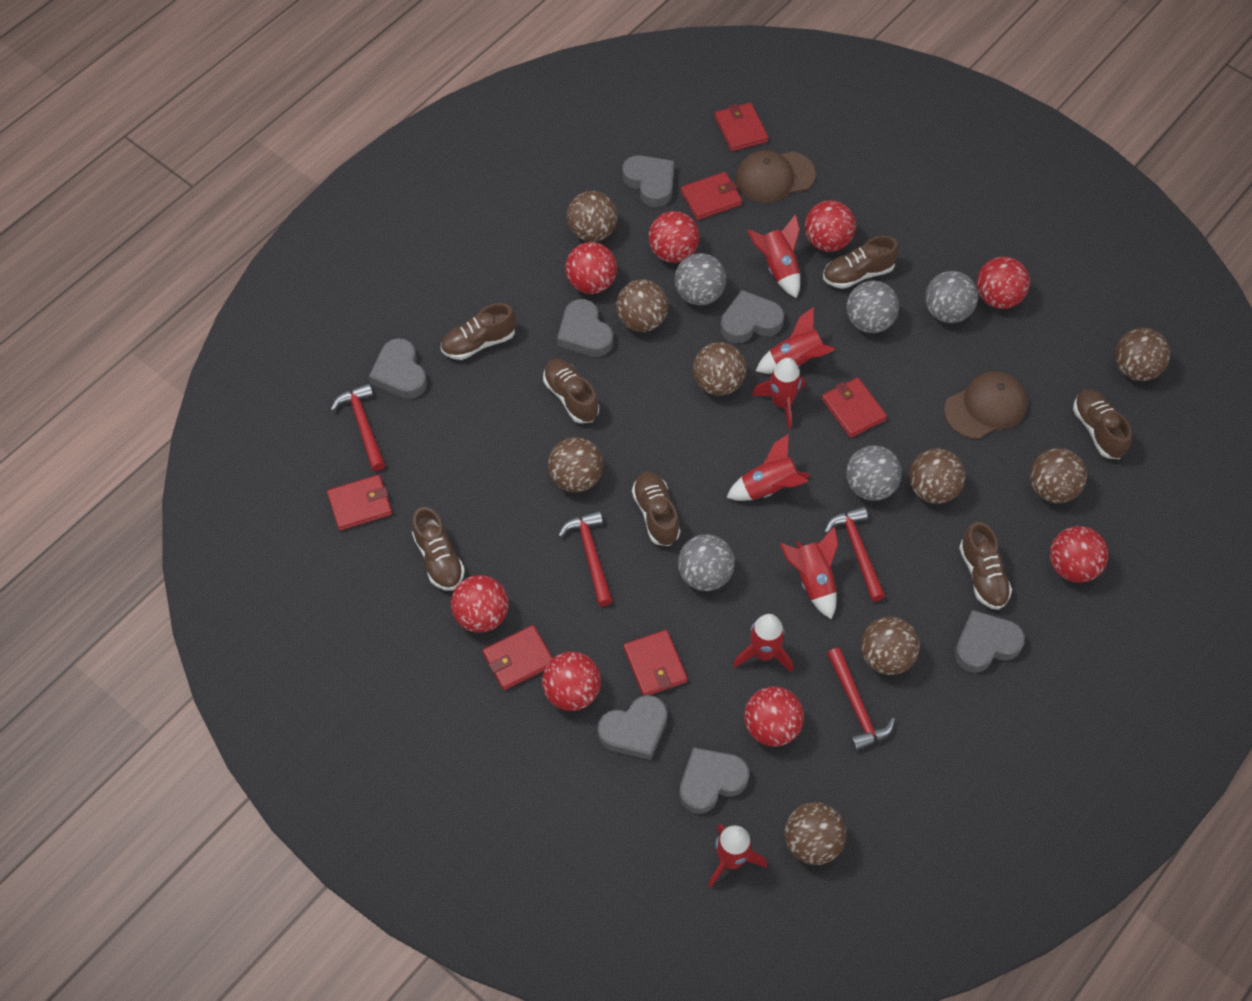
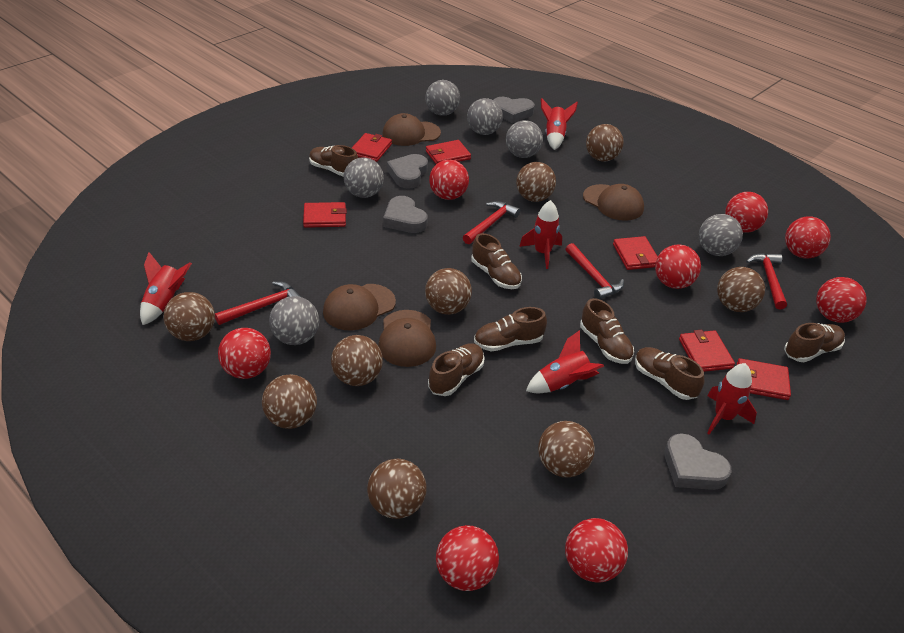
brown cap: [736,150,816,203] [944,371,1027,439] = 2 -> [323,284,396,330] [378,310,436,367] [383,113,441,146] [583,184,644,221] = 4
grey ball: [675,253,726,305] [678,534,735,591] [846,445,902,501] [847,281,899,333] [925,271,978,323] = 5 -> [269,296,319,345] [344,157,384,198] [425,80,460,116] [467,98,503,135] [506,120,543,158] [699,214,743,256] = 6
grey heart: [369,338,427,399] [557,299,613,357] [598,695,667,760] [622,155,674,207] [679,747,749,814] [720,290,784,343] [954,610,1025,673] = 7 -> [383,196,428,233] [387,154,428,189] [494,97,535,123] [664,433,732,490] = 4
red rocket: [708,824,767,889] [726,434,811,501] [733,614,793,673] [747,214,800,298] [752,358,805,430] [756,307,835,374] [780,527,838,619] = 7 -> [140,252,192,325] [519,200,562,269] [526,330,604,393] [541,98,578,150] [707,363,757,435] = 5

